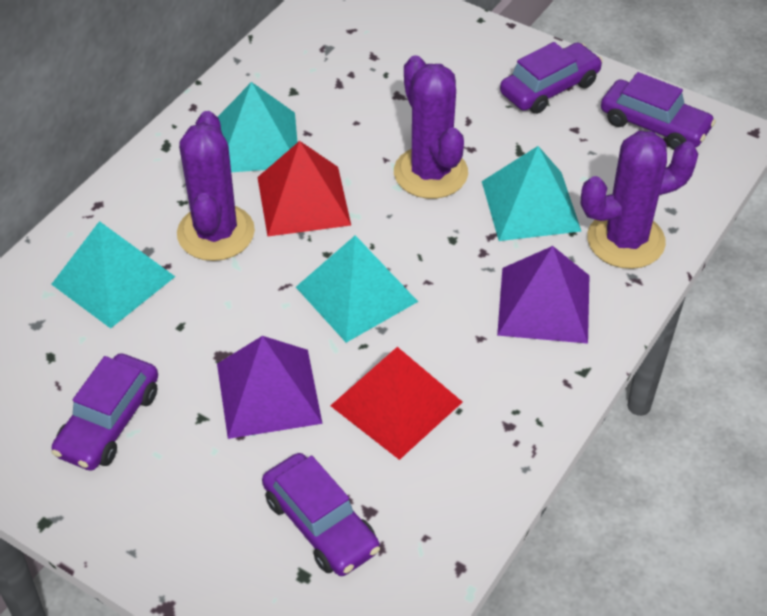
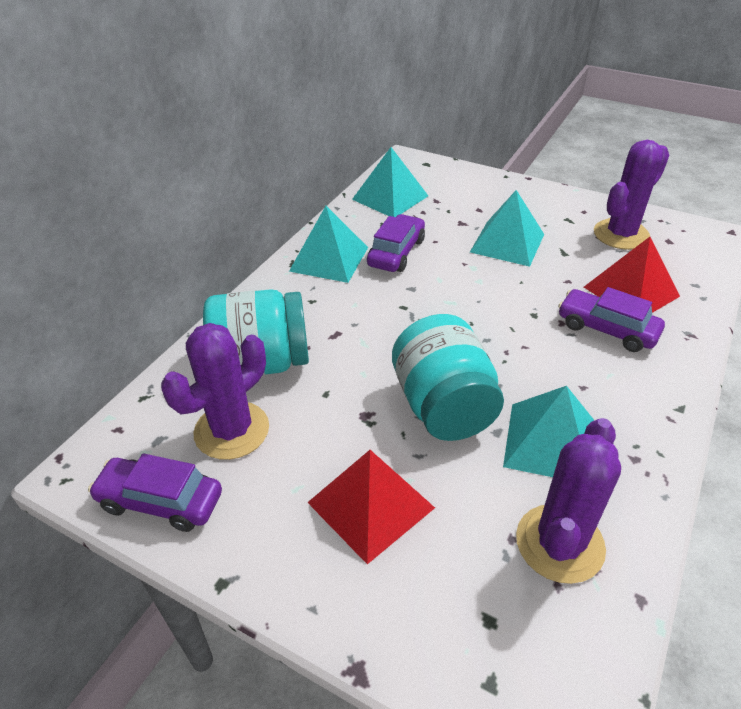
purple car: [51,353,158,470] [262,453,380,576] [500,42,603,114] [601,72,716,150] = 4 -> [88,453,222,532] [367,214,425,272] [558,287,665,352] = 3
purple pyramid: [217,336,323,439] [497,246,589,344] = 2 -> none = 0
turquoise jar: none = 0 -> [203,289,309,375] [392,314,504,441] = 2

